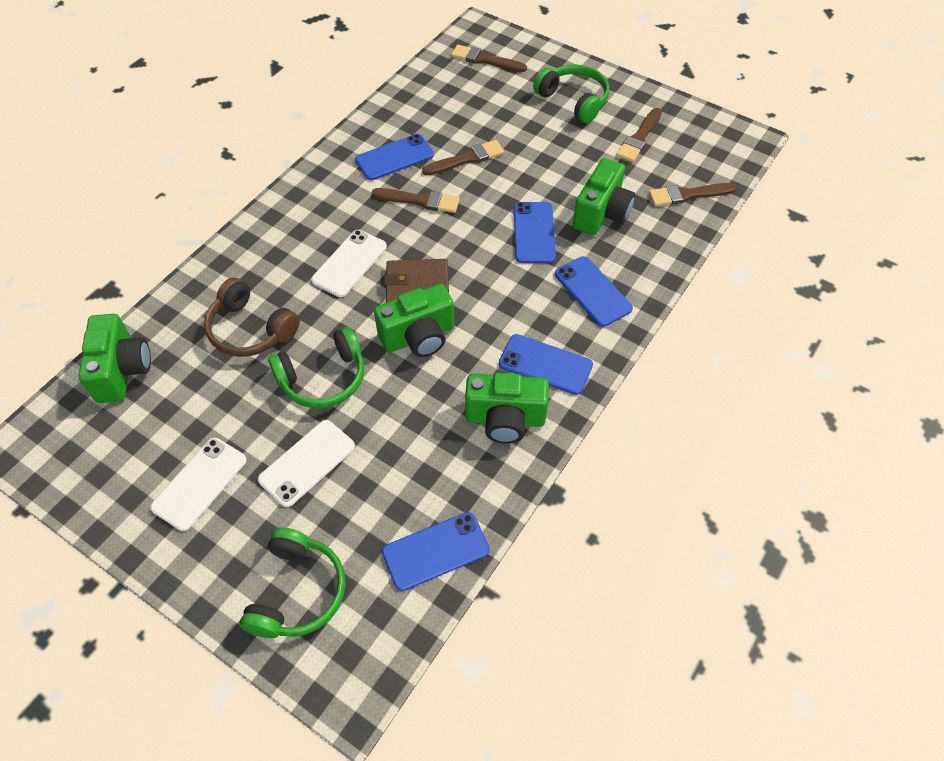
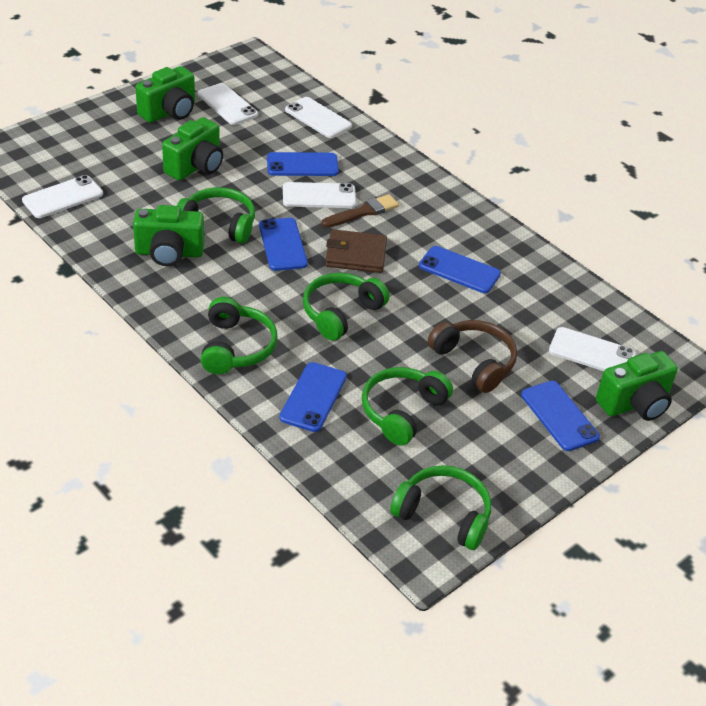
brown brush: [372,188,460,213] [422,140,504,175] [451,45,527,72] [616,108,662,162] [649,183,736,206] = 5 -> [321,194,399,228] = 1
green headphones: [240,527,346,638] [268,327,364,408] [533,64,609,123] = 3 -> [177,187,255,244] [201,297,278,374] [303,273,389,341] [362,367,453,446] [390,465,491,550] = 5
white phone: [150,438,247,531] [258,420,355,507] [311,230,387,297] = 3 -> [22,175,103,218] [198,83,258,125] [283,182,356,208] [285,97,352,138] [549,327,636,371] = 5

